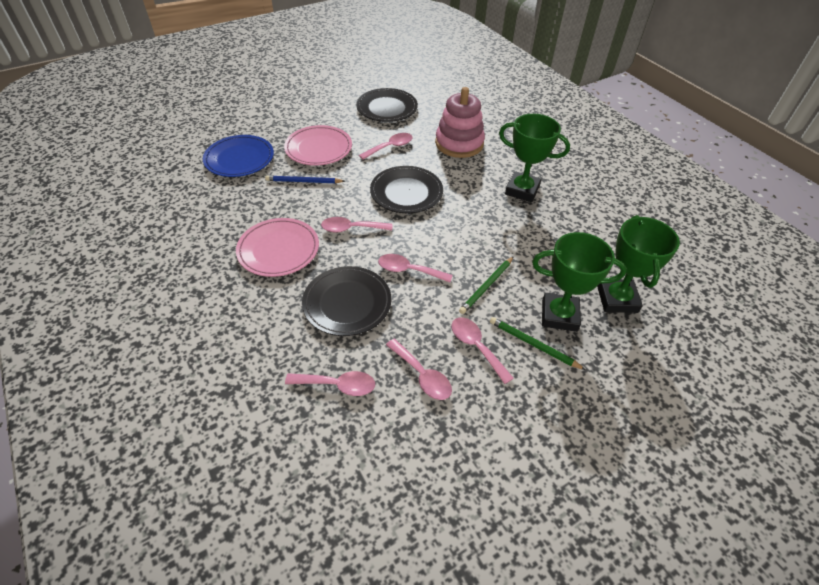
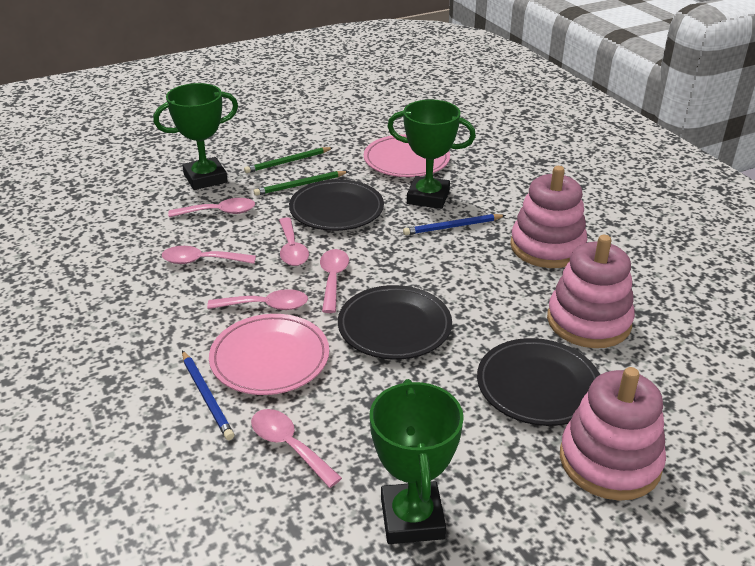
blue pencil: [265,175,345,183] = 1 -> [182,351,234,440] [403,214,506,235] = 2
blue plate: [203,135,274,177] = 1 -> none = 0
pink stacking toy: [435,87,485,158] = 1 -> [510,166,588,268] [547,235,635,348] [560,367,666,501] = 3

